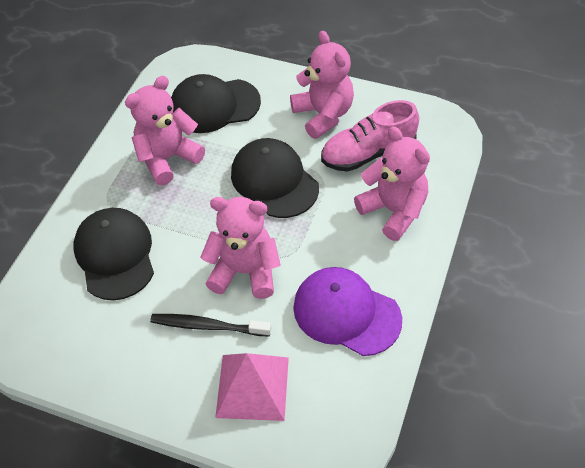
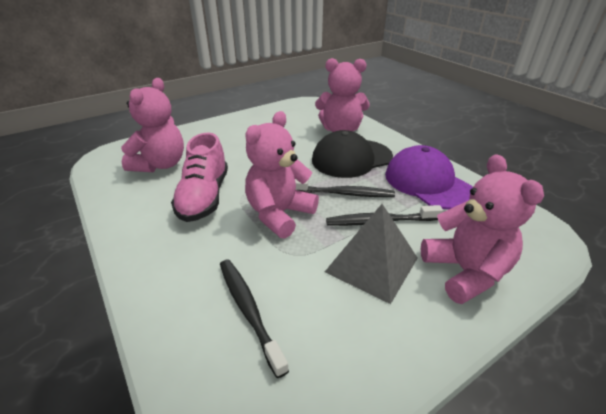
black cap: [73,208,154,300] [171,74,261,133] [231,138,319,218] = 3 -> [312,130,393,178] = 1
black toothbrush: [150,314,271,337] = 1 -> [220,260,289,378] [295,179,395,197] [326,205,443,226] = 3
grey pyramid: none = 0 -> [325,204,418,304] = 1
pink pyramid: [215,353,289,421] = 1 -> none = 0

